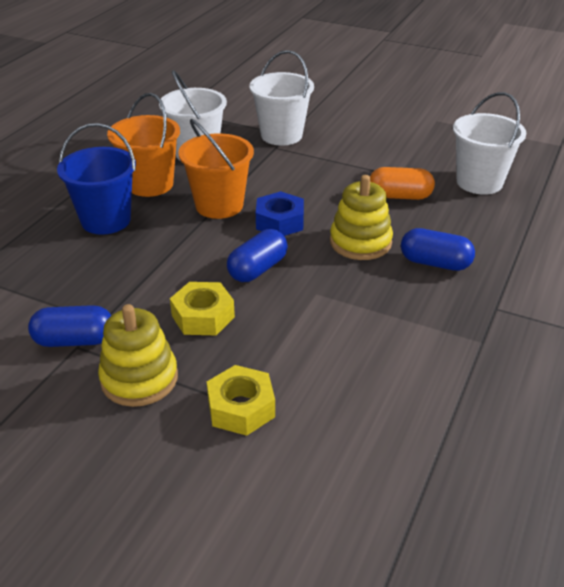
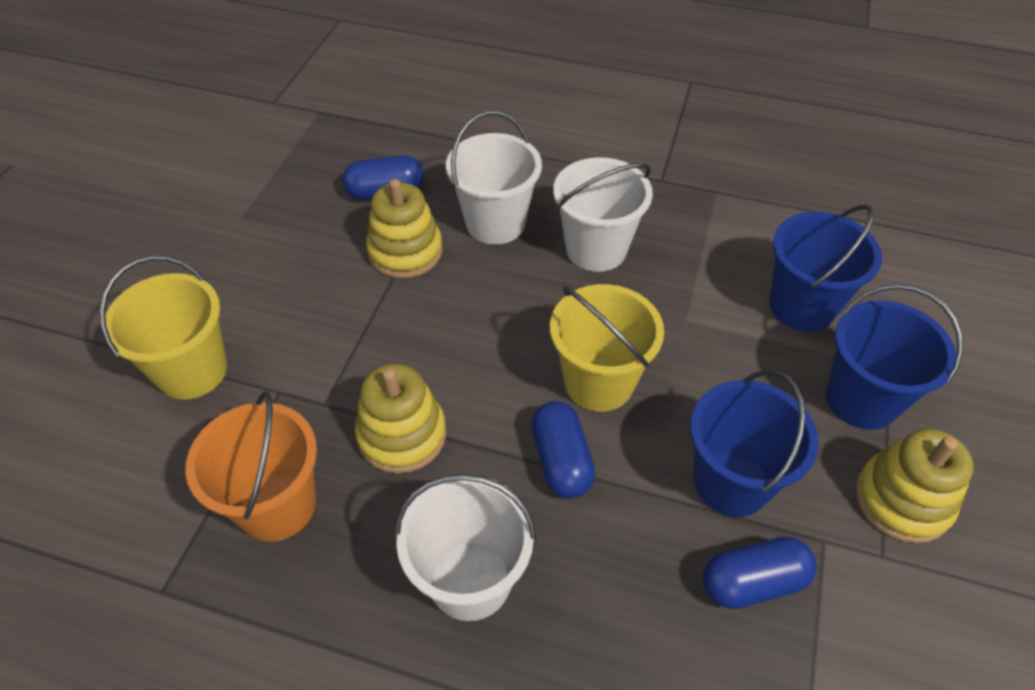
blue bucket: [57,123,136,235] = 1 -> [690,370,819,517] [770,205,882,332] [826,284,963,430] = 3
blue nut: [256,191,304,236] = 1 -> none = 0
orange bucket: [107,93,180,197] [178,119,254,219] = 2 -> [185,391,317,542] = 1
orange capsule: [370,167,435,200] = 1 -> none = 0
yellow bucket: none = 0 -> [99,256,227,400] [550,284,664,412] = 2
yellow nut: [170,282,235,335] [207,365,275,436] = 2 -> none = 0
yellow stacking toy: [98,304,178,407] [330,175,393,260] = 2 -> [355,363,446,473] [366,179,443,278] [855,429,974,543] = 3

